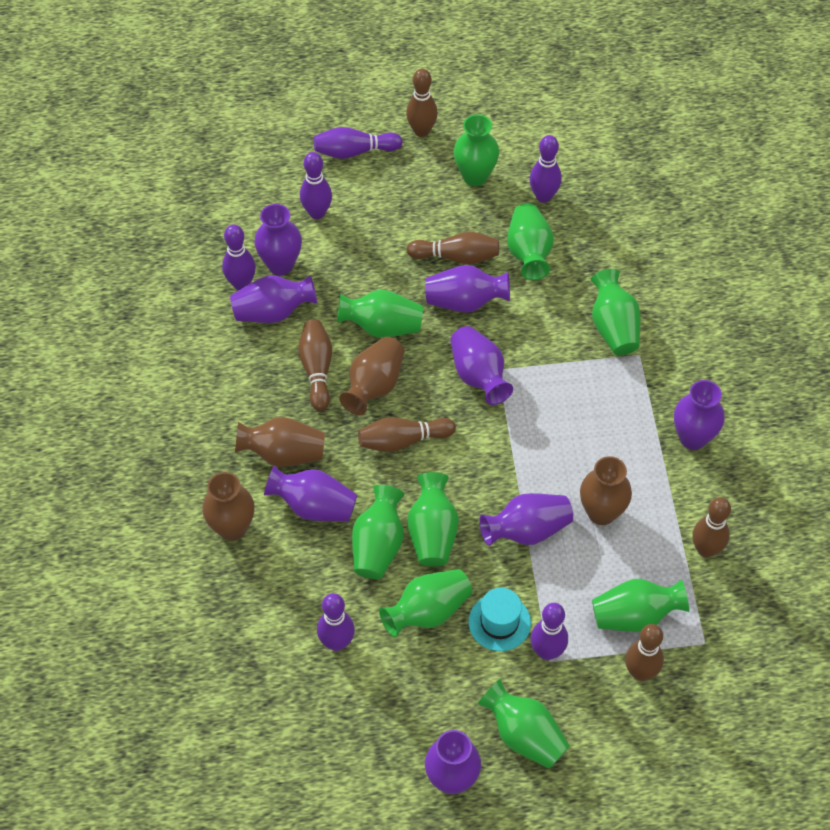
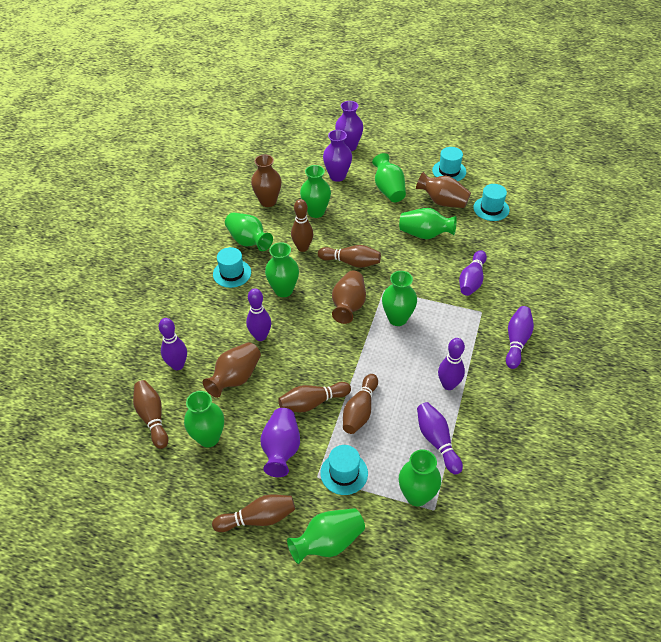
purple vase: [230,275,317,323] [254,204,302,275] [264,466,357,522] [425,265,510,313] [425,730,481,794] [450,326,513,405] [479,493,573,546] [674,380,725,450] = 8 -> [260,408,300,477] [323,130,352,182] [335,101,363,151] = 3
turquoise hat: [469,588,531,651] = 1 -> [213,247,251,288] [321,445,368,495] [432,147,466,181] [473,184,509,221] = 4

